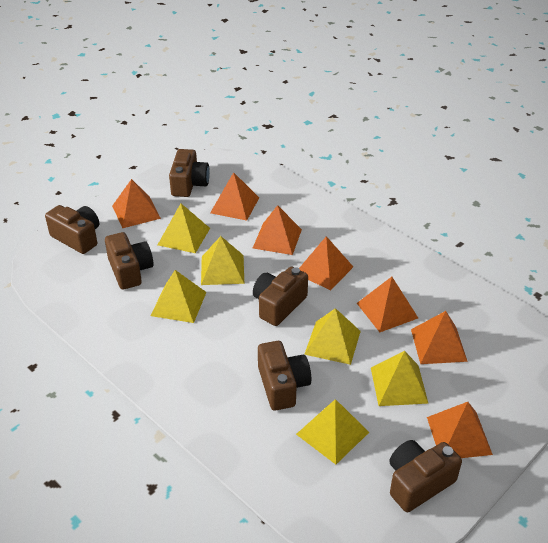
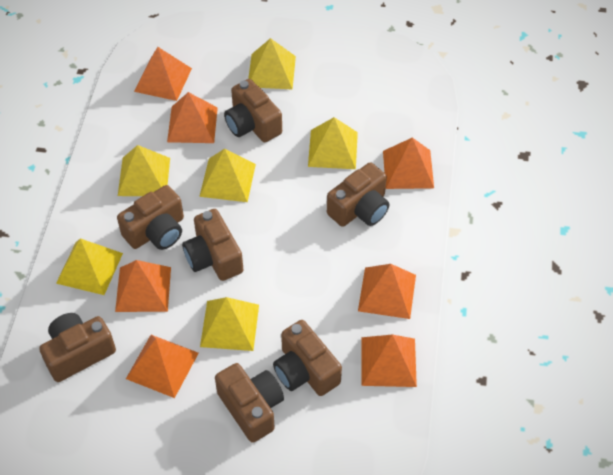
brown camera: [45,205,99,254] [105,232,153,290] [169,149,210,197] [253,267,308,326] [258,341,311,411] [389,440,462,512] = 6 -> [39,313,116,382] [117,185,184,250] [182,209,243,281] [215,363,284,443] [224,79,282,142] [273,320,342,396] [327,162,389,227] = 7

